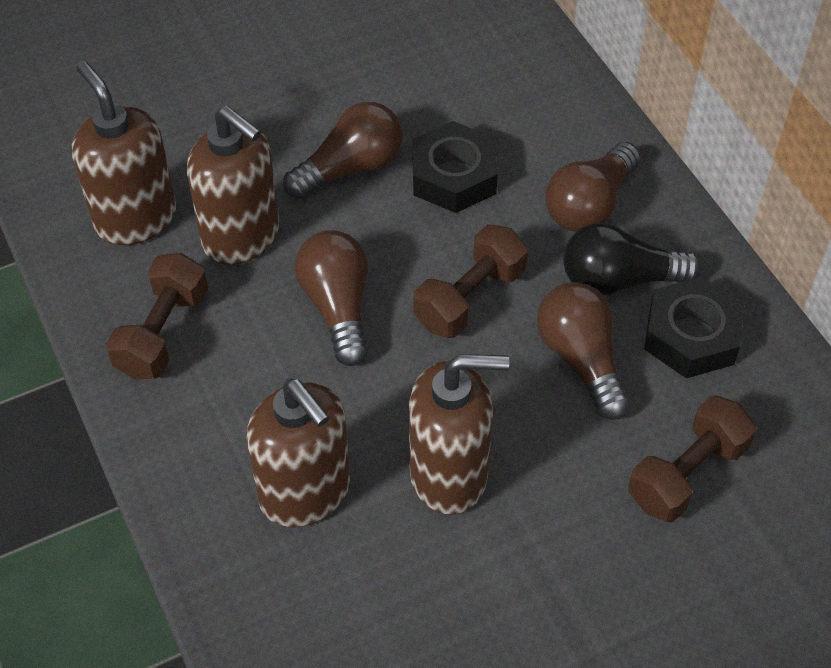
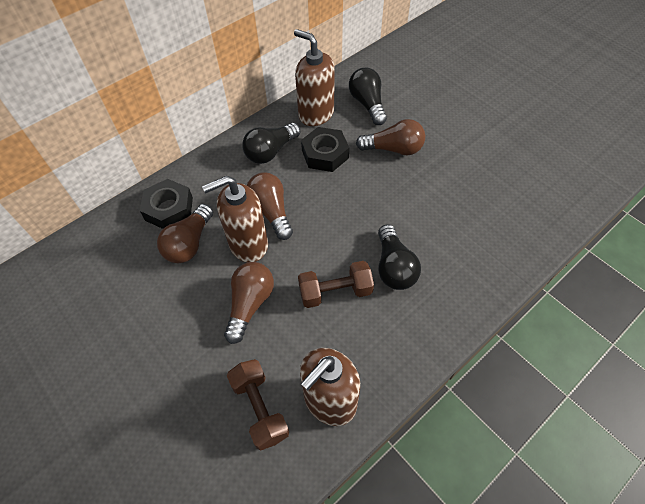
black light bulb: [563,223,701,295] = 1 -> [242,123,300,164] [349,67,387,125] [378,224,421,290] = 3
brown dumbbell: [106,253,208,379] [413,225,528,338] [628,396,756,522] = 3 -> [227,359,289,451] [298,261,374,308] = 2
brown soap dispenser: [72,61,176,245] [187,106,279,265] [246,378,350,527] [409,354,509,515] = 4 -> [202,176,268,263] [294,29,334,126] [300,348,360,426] = 3

